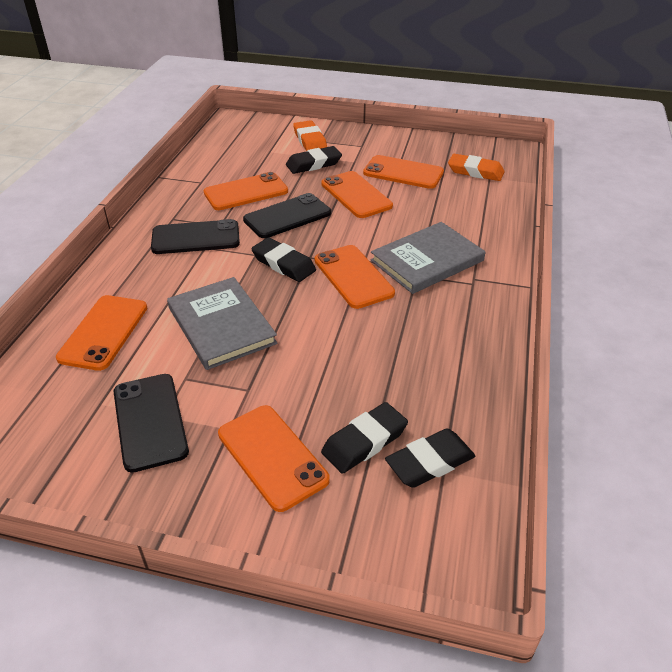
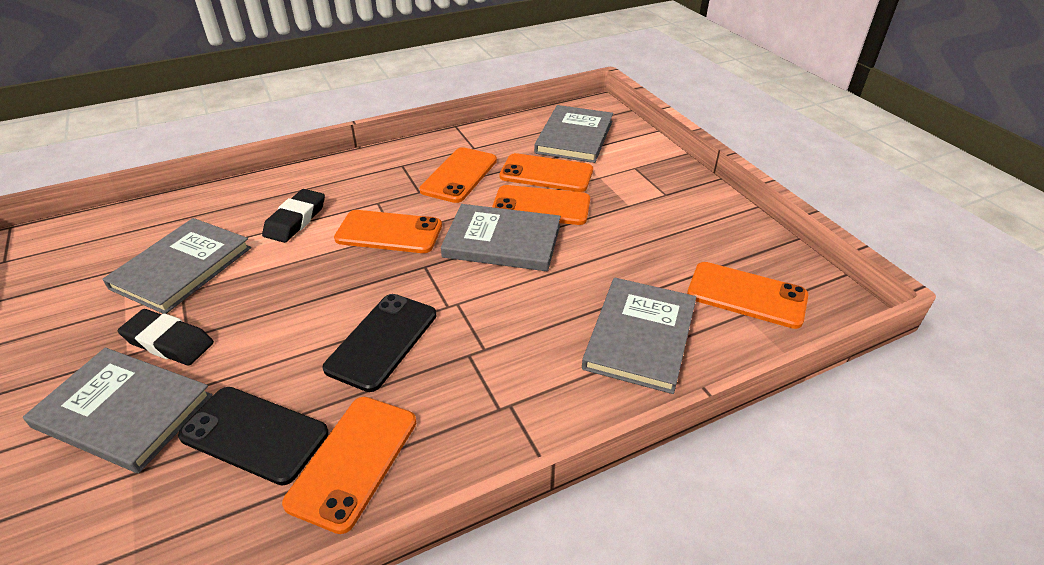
black eraser: [251,237,316,282] [286,146,342,174] [321,402,408,474] [385,428,475,488] = 4 -> [117,309,214,365] [262,189,325,243] = 2
black phone: [114,374,189,473] [151,219,240,254] [243,193,331,238] = 3 -> [178,387,329,485] [323,294,436,392] = 2
grey book: [167,277,278,370] [370,222,485,294] = 2 -> [23,348,213,473] [102,218,251,314] [441,204,561,271] [534,105,613,163] [582,278,697,394] = 5
orange eraser: [293,120,327,151] [448,154,505,181] = 2 -> none = 0

